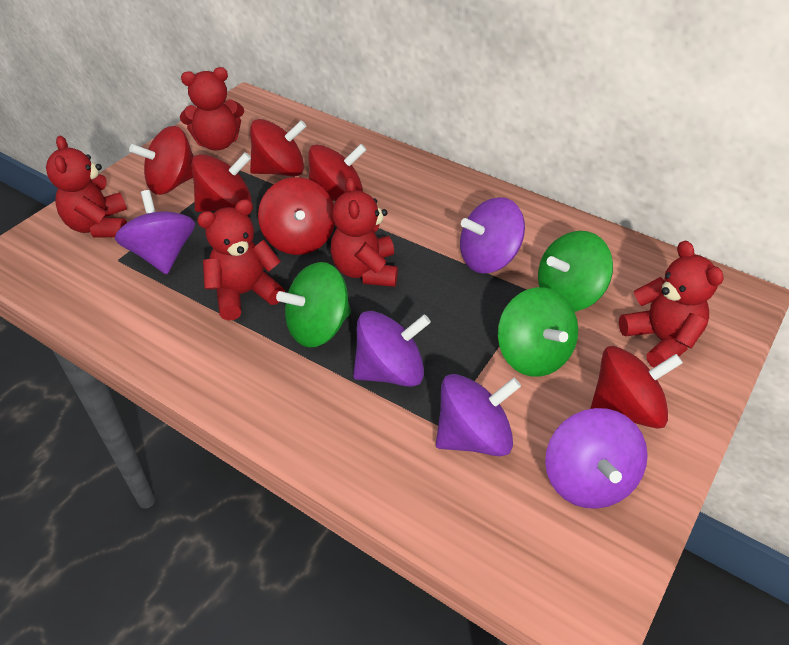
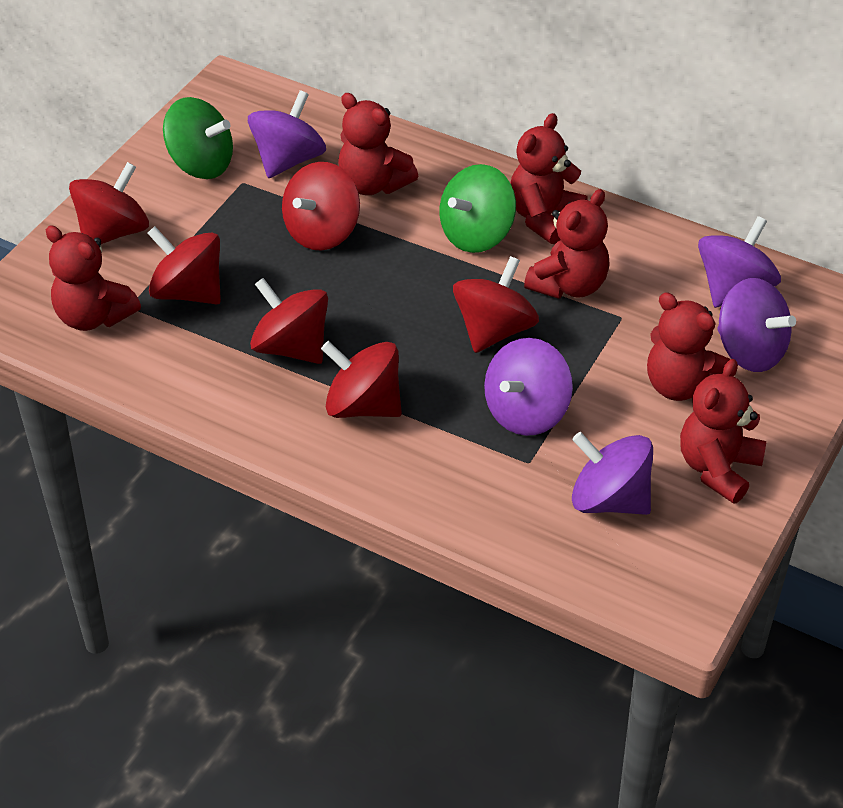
green spinning top: [276,262,351,347] [498,287,578,377] [538,231,613,312] = 3 -> [163,97,233,179] [439,164,516,253] = 2
red teddy bear: [46,136,127,238] [180,67,244,150] [197,199,285,321] [330,177,398,287] [619,241,724,368] = 5 -> [46,225,141,331] [338,93,418,195] [511,113,588,244] [524,189,610,299] [647,293,730,401] [680,359,766,504] = 6

